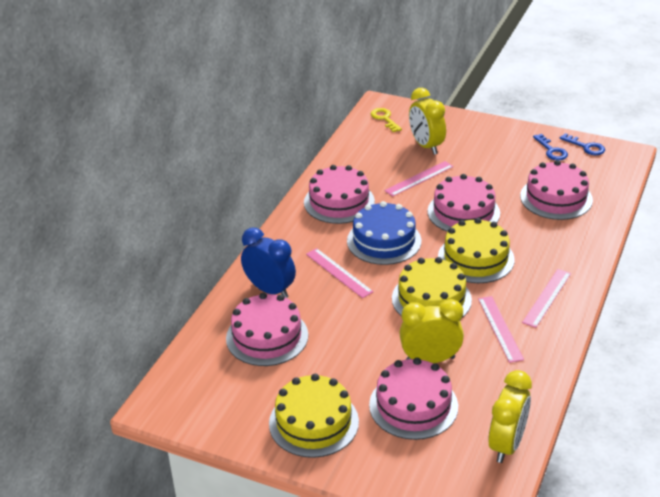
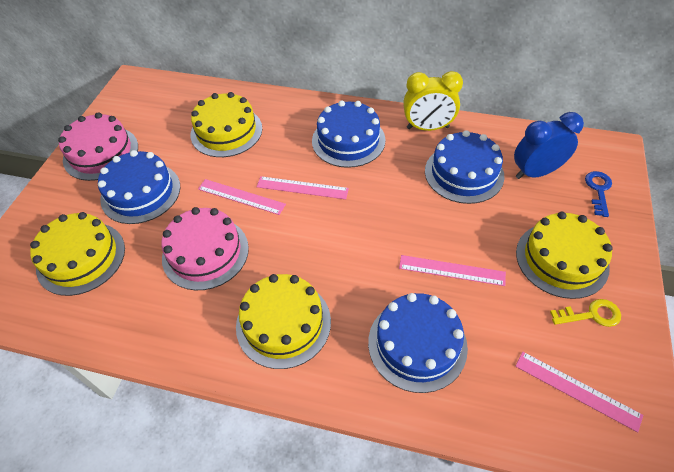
blue cake: [347,201,421,265] = 1 -> [98,150,180,224] [312,100,385,168] [368,293,468,393] [425,130,504,204] = 4
blue key: [533,134,568,160] [559,133,605,155] = 2 -> [585,171,612,217] = 1
pink cake: [226,293,308,366] [304,165,375,224] [369,358,458,440] [428,174,500,232] [520,160,593,220] = 5 -> [58,112,138,181] [161,207,249,290] = 2
yellow cake: [269,374,359,458] [392,257,472,318] [438,218,515,283] = 3 -> [30,212,125,296] [191,92,262,157] [236,274,331,369] [516,212,613,299] = 4
yellow clock: [399,299,464,363] [409,88,446,155] [488,370,532,463] = 3 -> [403,71,463,131] = 1

